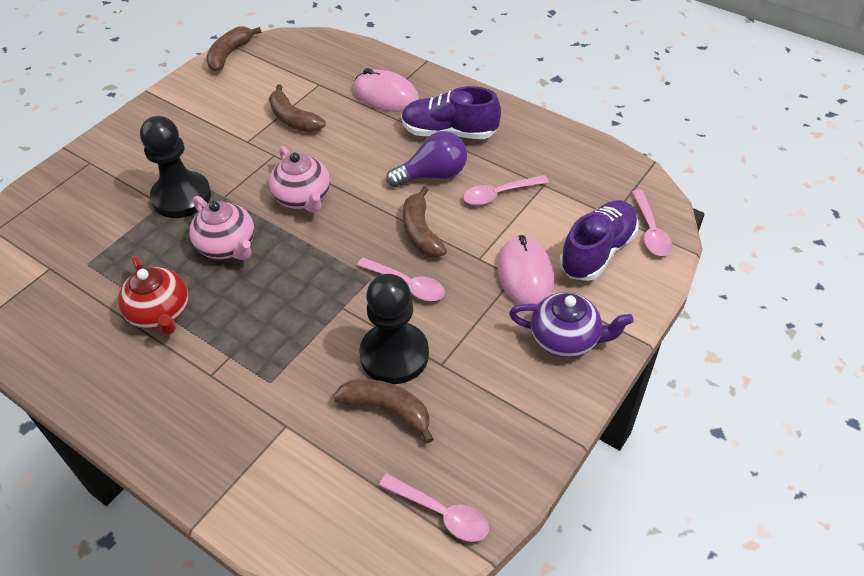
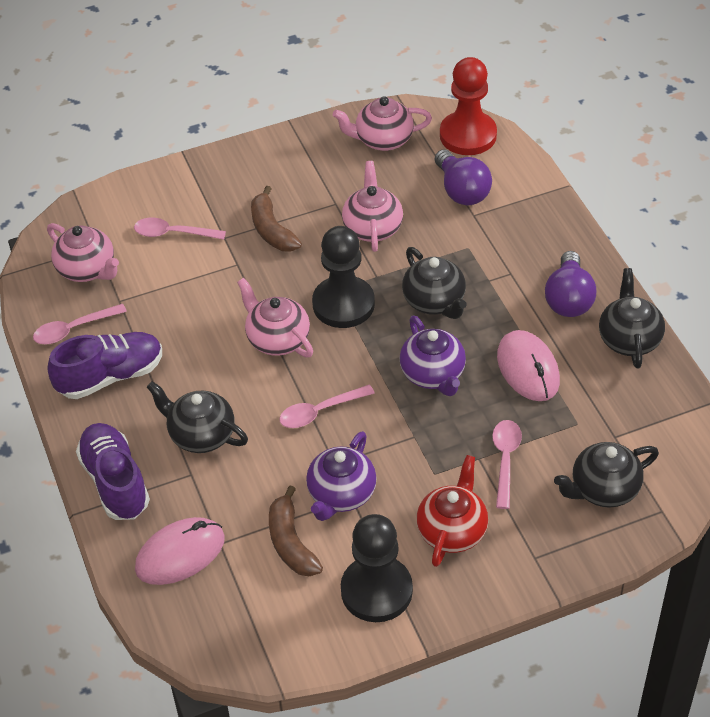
black teapot: none = 0 -> [147,381,248,453] [402,247,466,319] [554,442,659,508] [599,268,665,369] = 4
brown banana: [206,27,261,72] [269,84,326,132] [333,379,434,444] [403,186,447,258] = 4 -> [251,186,302,252] [269,485,323,576] = 2
pink teapot: [190,196,254,260] [269,146,330,213] = 2 -> [47,223,119,282] [237,278,313,357] [333,96,432,151] [342,161,403,252] = 4
purple light bulb: [386,131,467,187] = 1 -> [435,150,492,205] [545,251,596,317] = 2
purple teapot: [509,292,634,358] = 1 -> [306,431,376,521] [400,315,466,396] = 2
red pawn: none = 0 -> [440,57,497,155] = 1

